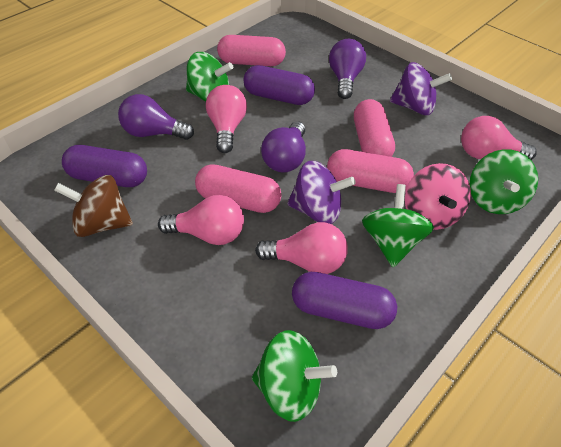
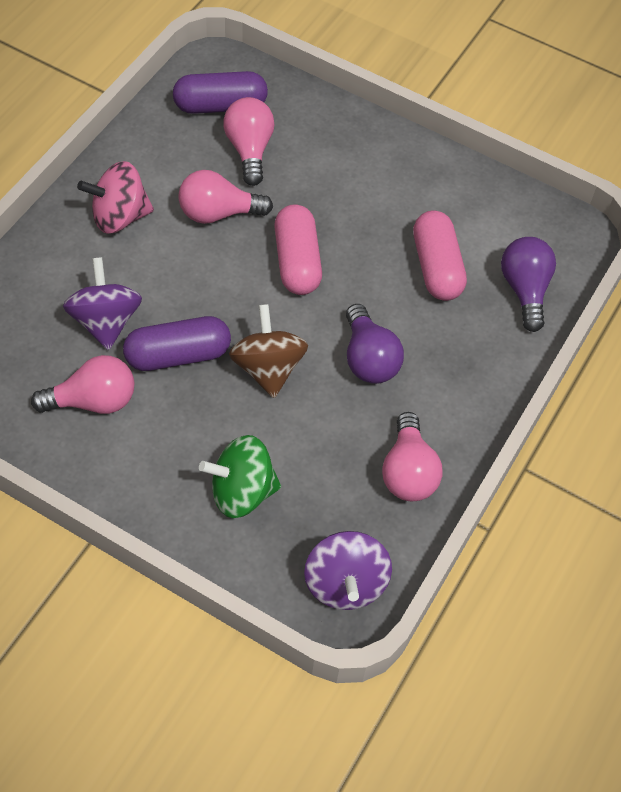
green spinning top: [186,52,233,102] [252,330,337,422] [362,184,434,267] [470,149,538,214] = 4 -> [199,435,281,518] = 1
pink capsule: [195,164,282,213] [217,35,286,66] [327,149,414,193] [354,99,395,157] = 4 -> [274,204,322,295] [413,210,467,301] = 2
purple capsule: [62,145,147,187] [243,65,315,105] [292,272,397,329] = 3 -> [123,316,231,371] [173,71,268,114] = 2
purple light bulb: [118,94,194,140] [261,121,306,172] [329,39,366,99] = 3 -> [346,304,404,384] [501,237,556,332] = 2

